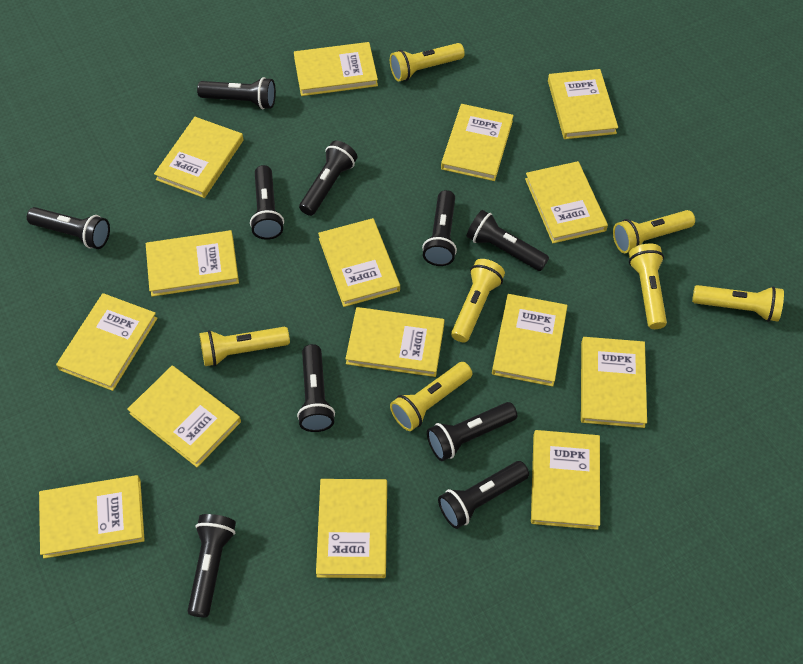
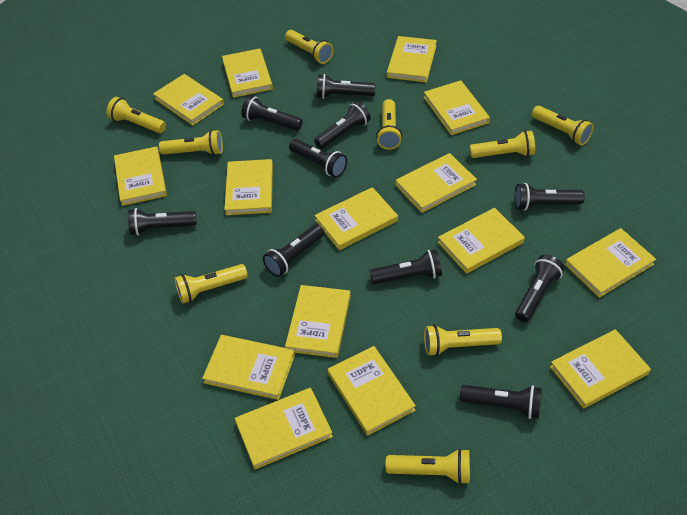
yellow flashlight: [199,327,290,366] [390,43,465,81] [390,362,473,431] [451,259,505,343] [613,210,695,253] [629,244,667,329] [692,285,784,322] = 7 -> [107,97,166,133] [159,130,223,155] [174,264,248,304] [285,30,333,64] [376,99,402,150] [386,448,470,484] [424,325,502,356] [470,130,535,158] [532,106,594,145] = 9

